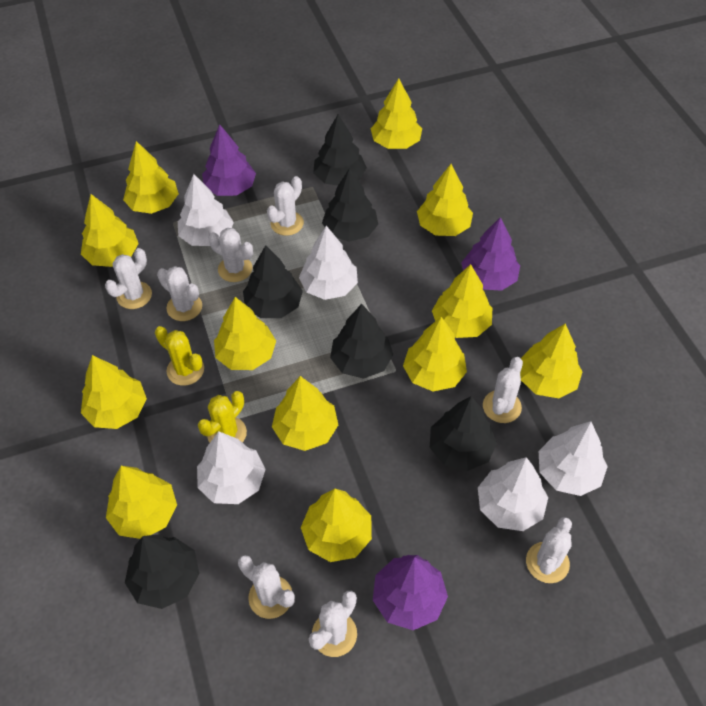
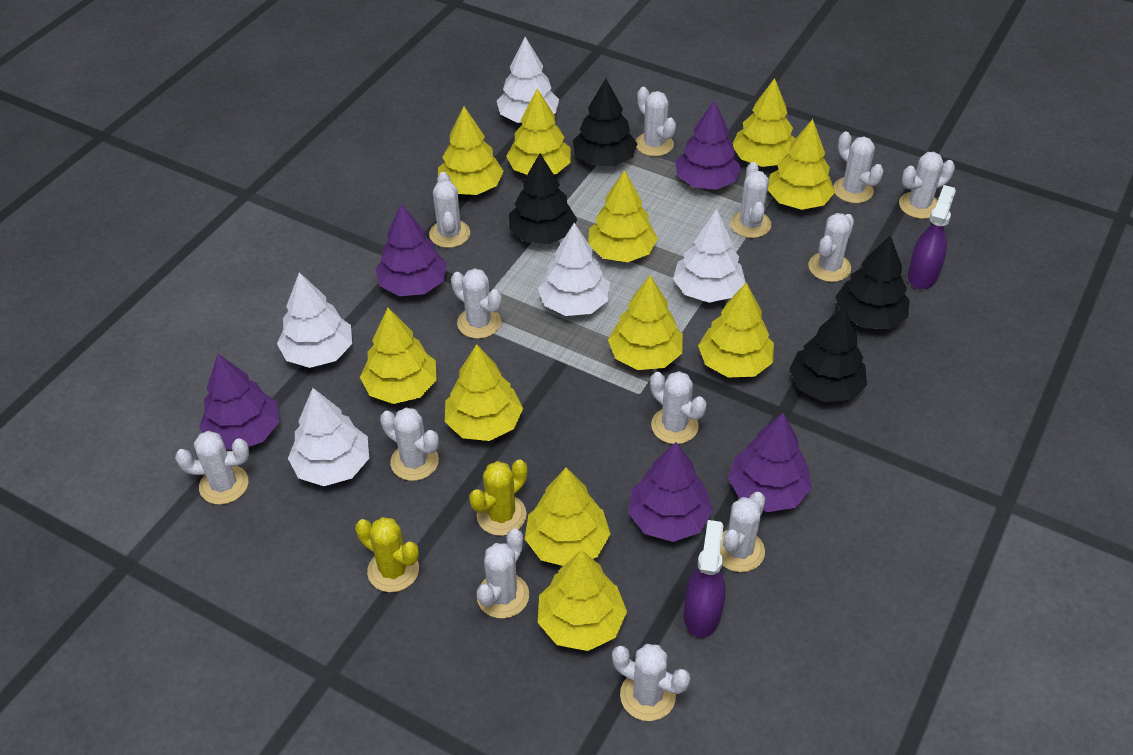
black tree: [125,535,200,609] [243,245,303,318] [313,115,367,186] [322,168,378,242] [330,304,393,379] [430,396,497,471] = 6 -> [509,154,577,244] [573,79,638,166] [789,306,867,402] [835,235,910,329] = 4
purple spray bottle: none = 0 -> [684,520,726,638] [908,185,956,289] = 2
purple tree: [202,124,256,196] [373,555,448,630] [461,217,520,291] = 3 -> [199,354,279,450] [375,203,447,296] [628,442,713,542] [675,100,741,190] [728,413,812,512] = 5
white cactus: [105,248,152,309] [157,266,202,321] [208,228,253,282] [238,555,295,619] [267,176,304,236] [309,591,357,657] [483,357,523,423] [526,517,572,583] = 8 -> [175,431,249,505] [380,408,439,481] [429,172,470,248] [451,268,502,339] [477,529,529,619] [612,644,690,721] [636,87,676,156] [650,371,707,444] [720,492,765,572] [730,162,771,238] [808,213,854,282] [833,132,884,203] [899,152,955,219] = 13
yellow tree: [81,194,139,267] [81,355,147,429] [106,466,177,539] [123,141,179,214] [214,297,276,370] [272,376,338,451] [301,489,372,562] [371,78,422,149] [403,317,467,391] [417,164,473,236] [432,264,492,338] [520,323,583,398] = 12 -> [360,308,437,404] [438,106,504,195] [445,344,523,441] [506,88,571,175] [525,467,610,566] [538,550,627,651] [588,170,658,262] [608,275,683,370] [698,282,774,378] [733,78,795,167] [768,119,835,210] = 11

